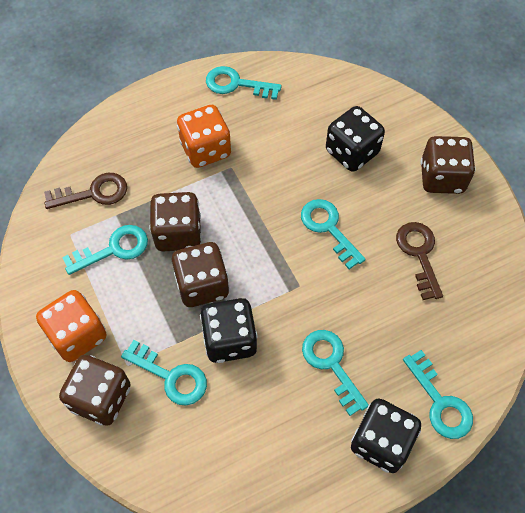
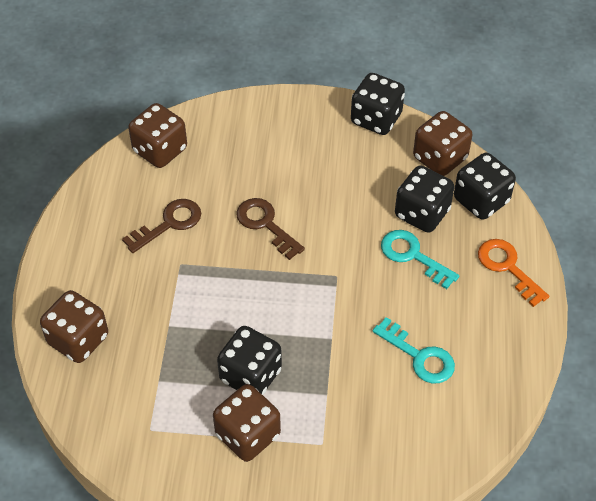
black dice: [200,298,258,363] [326,106,385,172] [351,399,421,473] = 3 -> [217,326,282,395] [351,73,405,135] [395,165,454,233] [454,153,516,220] = 4
orange dice: [36,290,107,362] [177,105,231,168] = 2 -> none = 0
orange key: none = 0 -> [478,239,549,307] = 1
turquoise key: [62,225,148,275] [121,340,207,406] [206,66,282,100] [301,199,366,270] [302,330,369,416] [403,350,473,439] = 6 -> [373,317,455,384] [381,230,459,289] = 2

